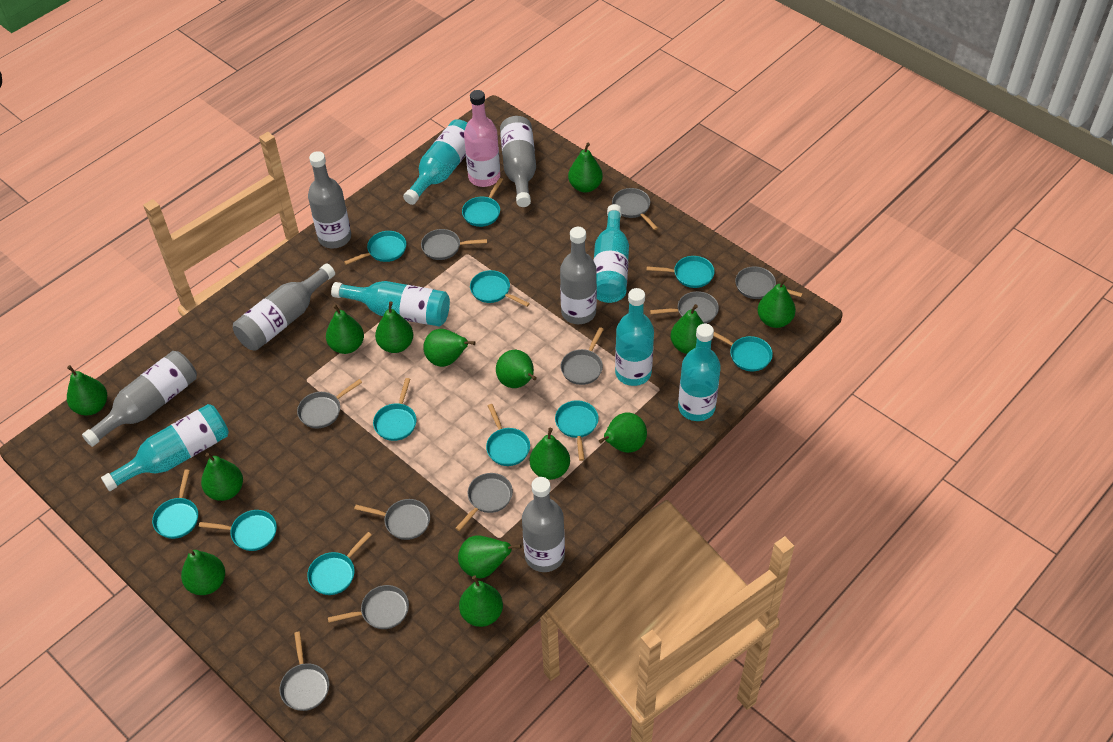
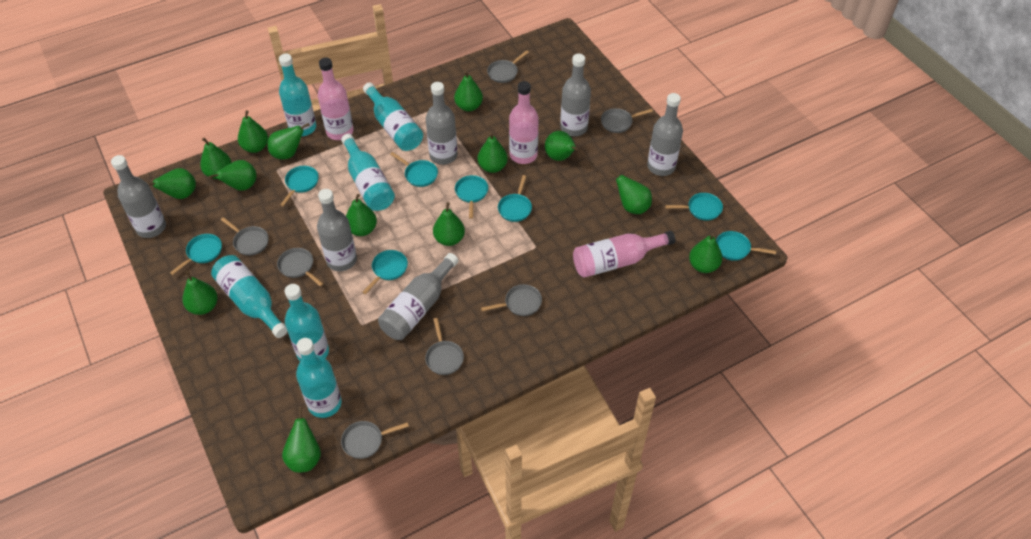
grey pan: [279,632,329,711] [297,379,362,428] [328,585,409,629] [354,499,430,540] [421,229,487,260] [455,473,513,531] [561,327,604,385] [612,188,658,230] [650,291,719,324] [735,266,803,299] = 10 -> [221,217,269,256] [277,248,323,286] [341,421,409,459] [425,318,464,375] [481,284,542,316] [487,50,529,83] [601,108,653,133] = 7
pink bottle: [464,90,500,187] = 1 -> [318,58,353,140] [509,81,539,164] [573,231,675,278] = 3
turquoise pan: [152,469,198,539] [199,510,277,551] [307,532,372,595] [344,231,406,265] [373,378,417,441] [462,178,503,227] [470,270,530,307] [486,404,530,466] [555,400,599,461] [647,256,715,288] [713,332,773,371] = 11 -> [170,234,222,275] [280,166,319,206] [363,250,408,294] [390,152,438,187] [455,175,488,219] [498,175,532,222] [665,193,723,221] [716,231,776,261] = 8

